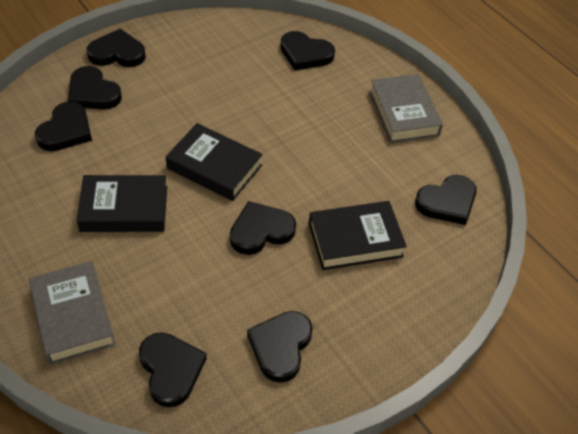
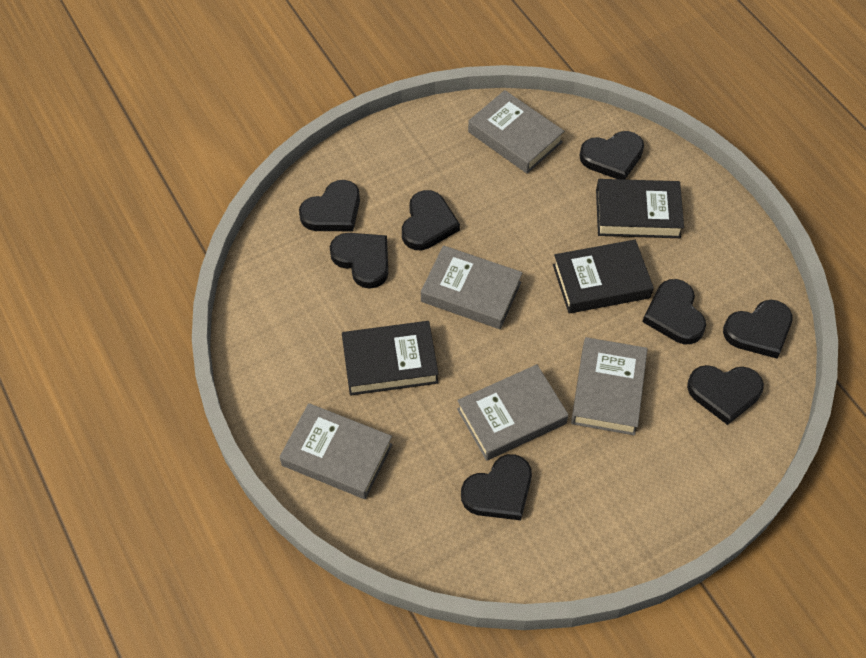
grey book: [29,261,116,365] [369,74,443,143] = 2 -> [280,403,393,499] [421,245,523,329] [457,364,568,461] [468,90,564,174] [571,337,648,435] = 5

